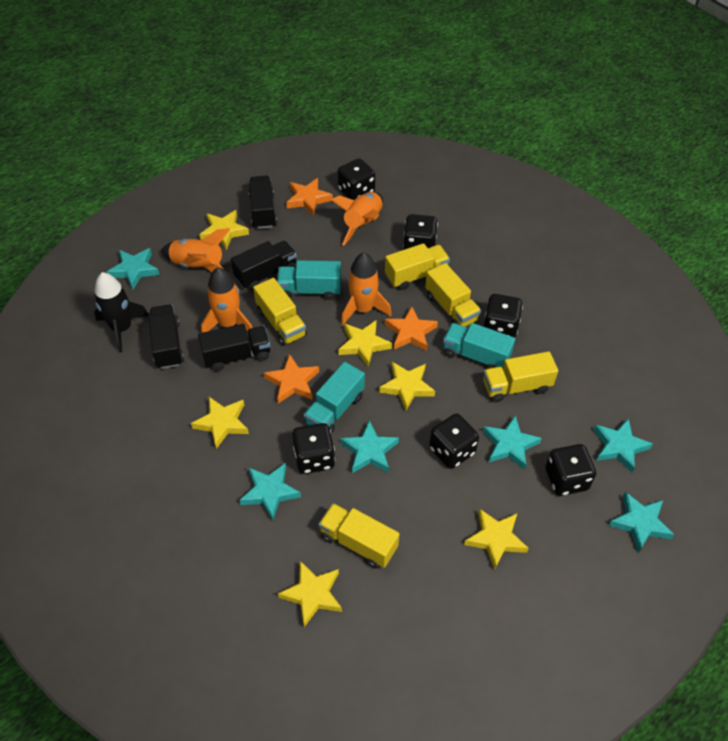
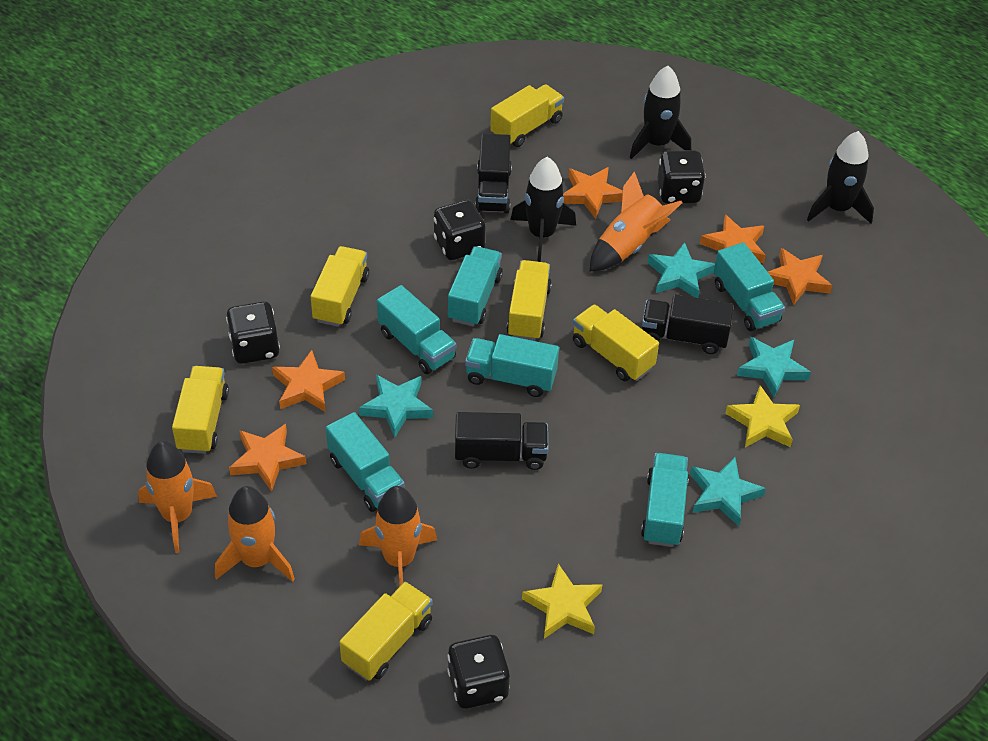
black dice: [292,423,335,474] [338,158,375,200] [403,214,438,250] [429,414,479,469] [484,294,523,338] [546,444,596,496] = 6 -> [226,301,280,364] [434,200,486,260] [447,635,510,709] [657,150,706,204] = 4
black rocket: [94,272,149,352] = 1 -> [510,157,576,262] [630,66,691,159] [807,131,874,224] = 3
black truck: [149,305,184,369] [198,324,270,371] [231,241,297,290] [248,175,277,229] = 4 -> [455,412,548,470] [475,134,512,214] [642,294,734,354] = 3
orange star: [264,354,319,404] [286,178,333,216] [385,306,438,351] = 3 -> [229,424,306,492] [272,350,345,412] [563,167,623,219] [700,214,766,263] [768,248,832,305] = 5
turquoise star: [107,248,160,290] [239,463,301,521] [340,420,399,473] [483,415,542,470] [593,418,653,473] [608,492,674,553] = 6 -> [359,375,433,438] [647,242,715,298] [690,457,766,526] [737,337,811,398] = 4
turquoise truck: [277,260,341,300] [304,362,365,434] [443,323,515,369] = 3 -> [326,412,405,512] [377,285,456,374] [448,246,503,326] [465,334,559,397] [641,453,689,547] [714,242,785,331] = 6
yellow star: [191,397,249,449] [199,210,249,250] [278,561,342,627] [338,320,392,367] [379,362,435,411] [464,508,529,570] = 6 -> [522,564,603,639] [725,385,800,447] = 2
yellow truck: [253,278,307,346] [319,503,399,568] [385,243,450,290] [425,263,481,327] [483,351,558,402] = 5 -> [172,366,229,454] [311,246,369,327] [339,581,432,681] [490,84,564,147] [506,260,552,341] [573,304,659,381] = 6

